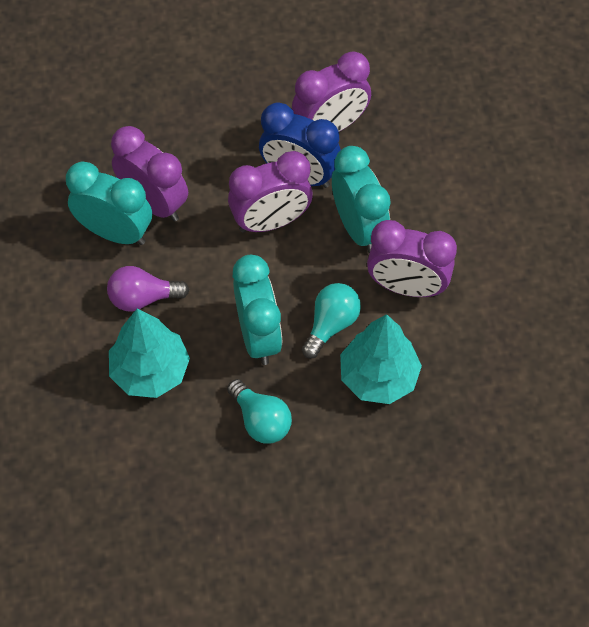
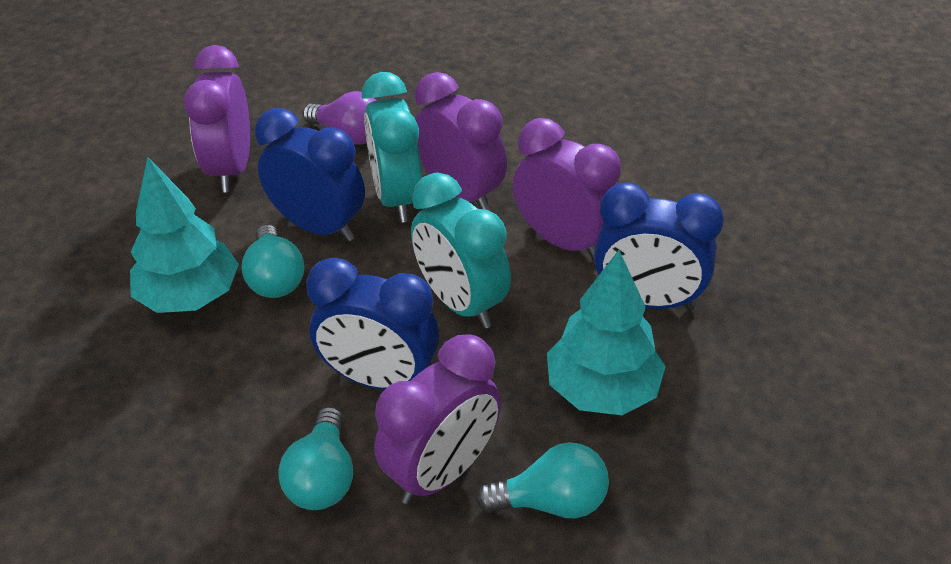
blue clock: [259,102,341,188] = 1 -> [255,108,365,242] [306,258,439,390] [594,182,724,310] = 3
turquoise clock: [66,161,152,245] [233,255,282,365] [332,146,391,253] = 3 -> [362,72,422,223] [411,172,511,329] = 2
turquoise light bulb: [227,379,292,444] [302,283,361,359] = 2 -> [241,225,304,298] [278,407,353,510] [476,442,609,518] = 3

